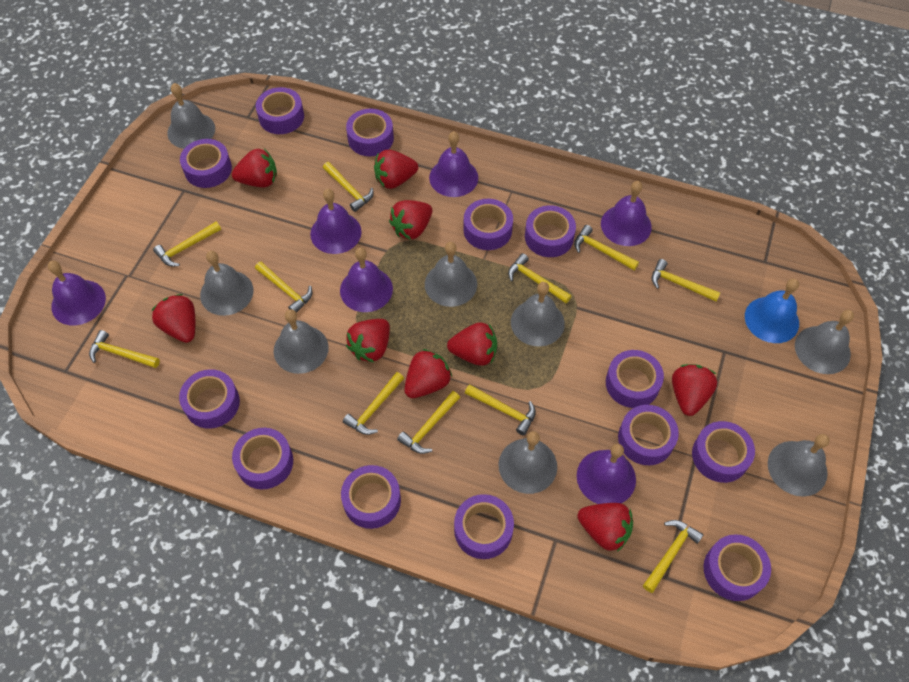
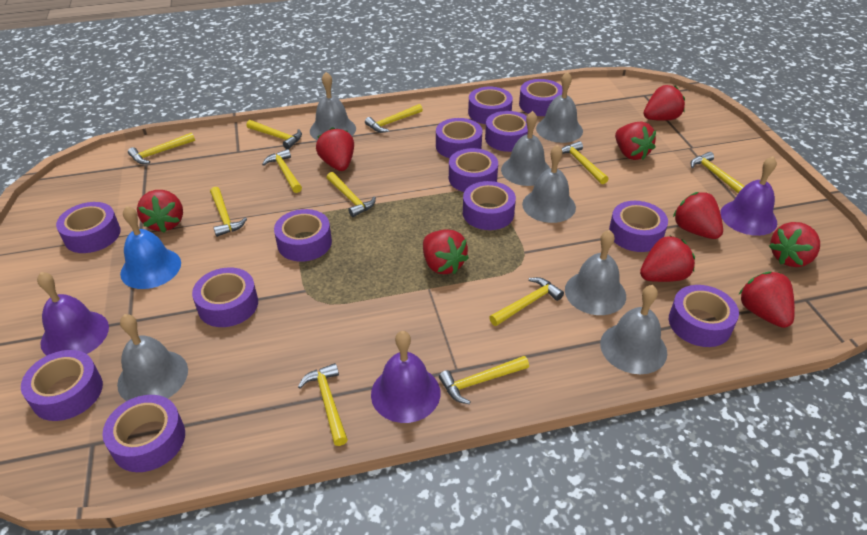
grey bell: [167,83,215,149] [200,251,253,316] [274,309,329,374] [425,242,477,307] [498,431,557,494] [511,282,565,346] [768,434,829,497] [795,310,854,374] = 8 -> [117,314,188,401] [310,72,356,140] [501,111,550,186] [522,145,576,223] [536,72,583,143] [565,230,626,315] [600,285,667,374] = 7
purple bell: [48,261,106,325] [310,189,362,254] [340,247,393,312] [429,131,478,197] [577,444,636,504] [601,181,652,246] = 6 -> [37,272,109,356] [371,331,440,423] [720,156,777,236] = 3

